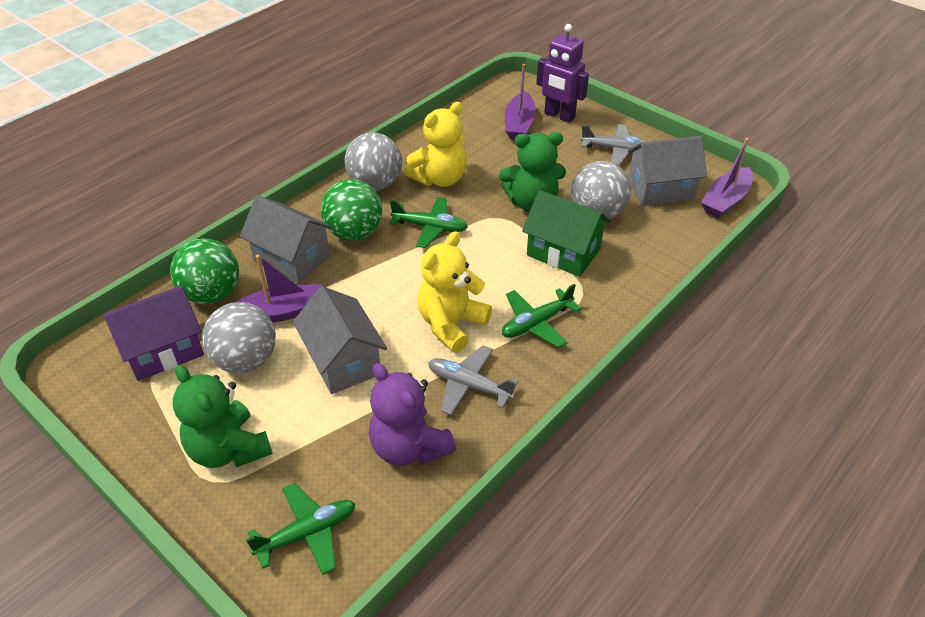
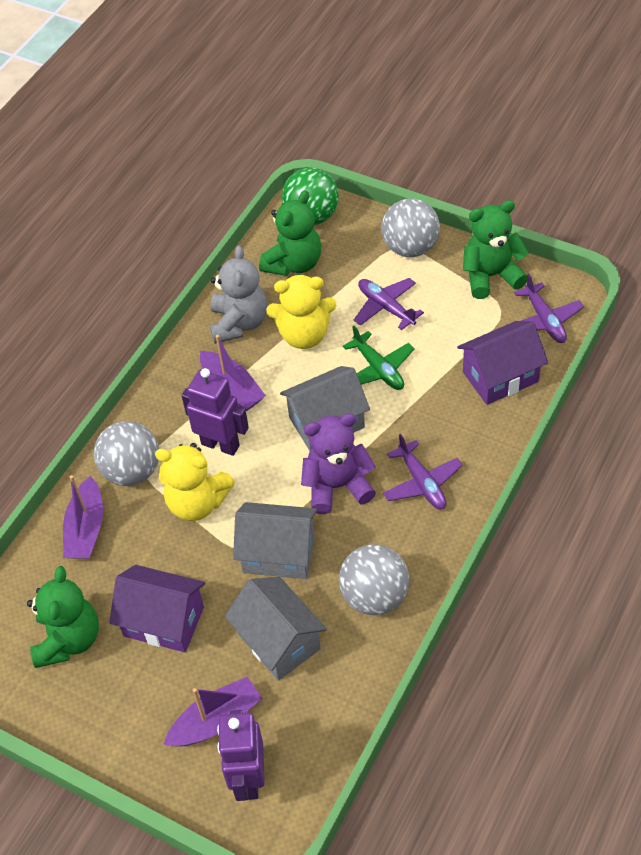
green ball: [170,238,239,304] [321,179,382,241] = 2 -> [282,168,339,225] = 1
green house: [522,190,611,277] = 1 -> none = 0
green plane: [246,483,356,575] [389,197,468,248] [502,284,581,348] = 3 -> [343,326,415,390] = 1
green teddy bear: [173,365,273,468] [499,132,566,212] = 2 -> [27,566,99,668] [259,190,322,276] [463,200,529,299] = 3
grey plane: [428,345,519,415] [580,124,647,166] = 2 -> none = 0
grey teddy bear: none = 0 -> [210,245,267,344] = 1
purple house: [103,286,204,381] = 1 -> [109,565,205,652] [457,321,548,405] = 2
purple plane: none = 0 -> [354,278,424,330] [383,434,463,509] [514,274,584,343] = 3
purple robot: [536,24,589,123] = 1 -> [182,368,249,456] [217,710,265,801] = 2

